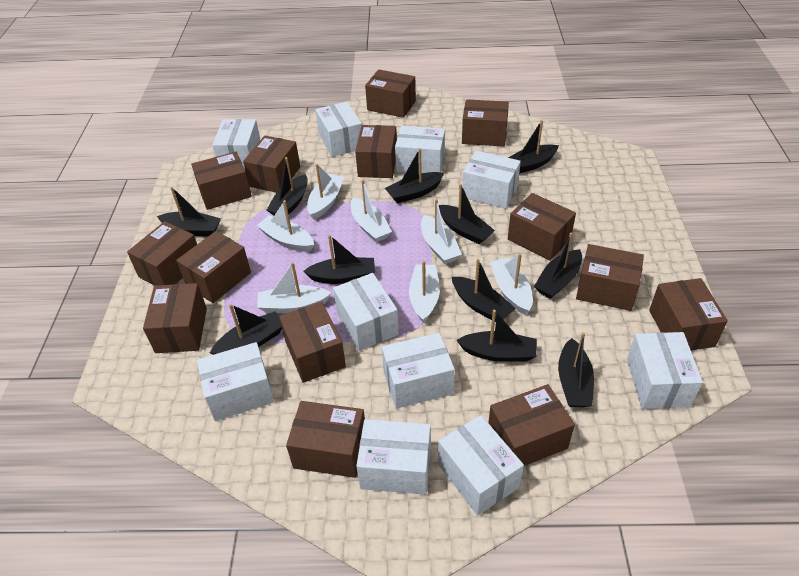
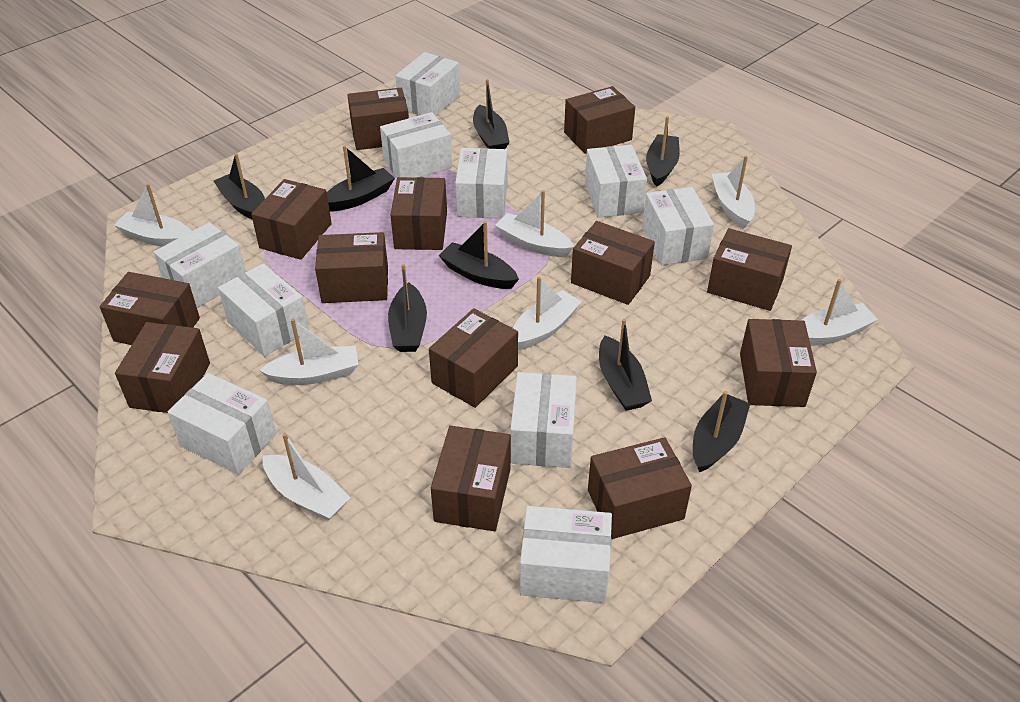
black boat: [157,187,221,237] [210,304,282,355] [267,157,308,216] [303,235,375,284] [385,148,444,204] [439,184,495,244] [452,259,516,322] [457,310,537,362] [508,120,559,174] [534,233,582,299] [558,332,594,407] = 11 -> [214,153,265,219] [327,145,395,211] [388,264,427,352] [439,221,519,289] [473,79,510,149] [599,319,652,411] [646,116,680,187] [693,391,750,472] = 8
brown box: [127,221,197,286] [143,283,207,353] [176,231,251,303] [191,152,252,210] [243,136,300,193] [279,301,346,383] [286,401,365,478] [355,125,397,178] [365,69,416,118] [462,99,509,147] [488,384,575,466] [508,193,576,261] [576,244,644,311] [649,278,728,351] = 14 -> [100,272,200,345] [115,322,210,413] [251,179,332,260] [315,232,388,303] [347,88,409,150] [391,177,447,250] [429,308,518,408] [431,426,511,531] [564,86,635,154] [571,221,655,305] [588,437,692,539] [707,228,792,311] [740,319,817,407] = 13

